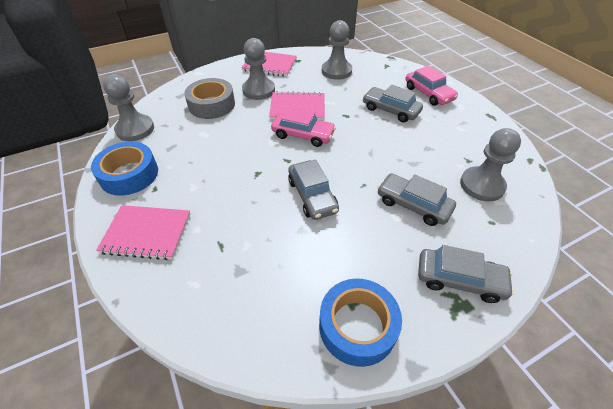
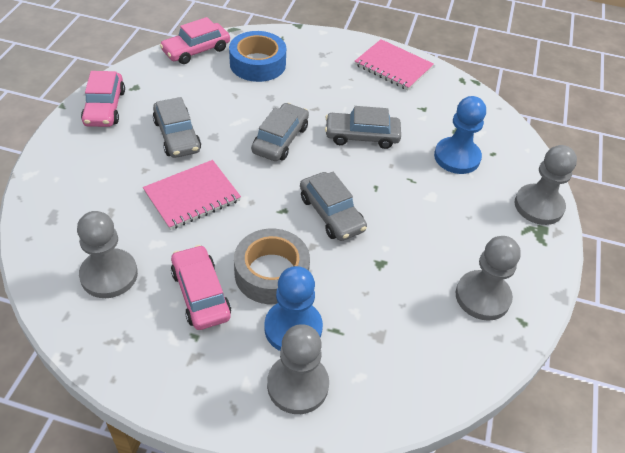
blue pawn: none = 0 -> [264,266,323,351] [434,96,486,174] = 2
blue tape: [91,142,158,196] [319,278,402,367] = 2 -> [229,31,286,82] = 1
pink car: [271,106,336,147] [405,65,458,106] = 2 -> [81,71,125,127] [160,17,230,64] [171,245,231,330] = 3
pink notebook: [96,205,190,260] [241,52,297,77] [269,91,325,120] = 3 -> [143,160,241,230] [355,39,434,90] = 2

